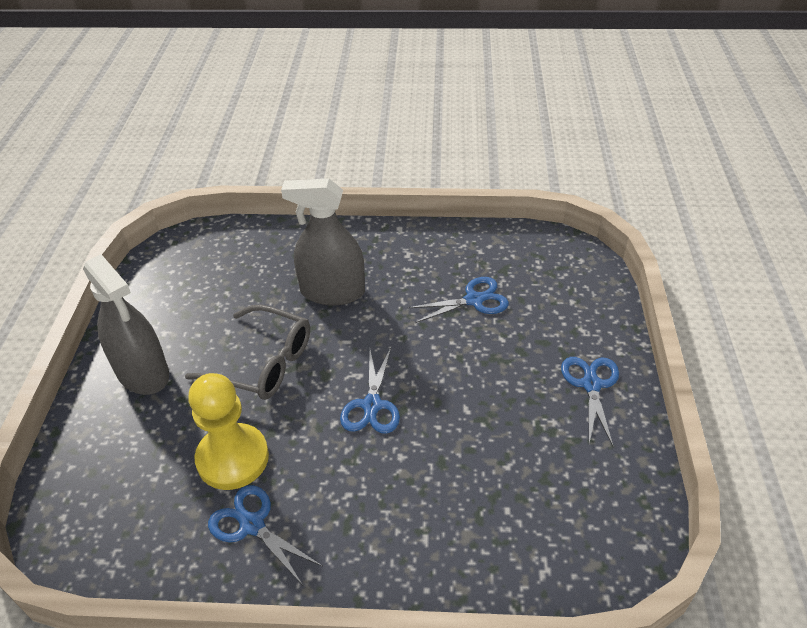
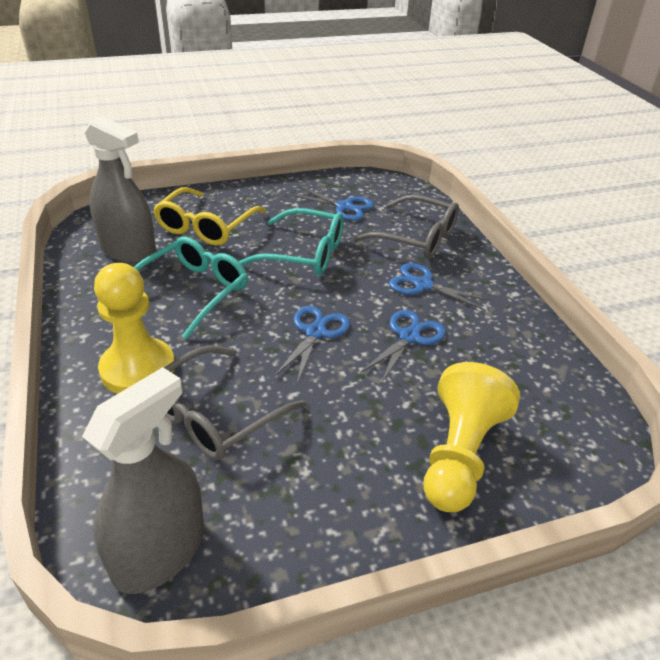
grey glasses: [185,304,310,400] = 1 -> [164,345,306,460] [353,195,459,259] = 2
turquoise glasses: none = 0 -> [133,237,248,340] [239,208,344,276] = 2
yellow glasses: none = 0 -> [153,187,266,246] = 1
yellow pawn: [188,373,269,490] = 1 -> [94,263,174,394] [424,362,520,512] = 2

